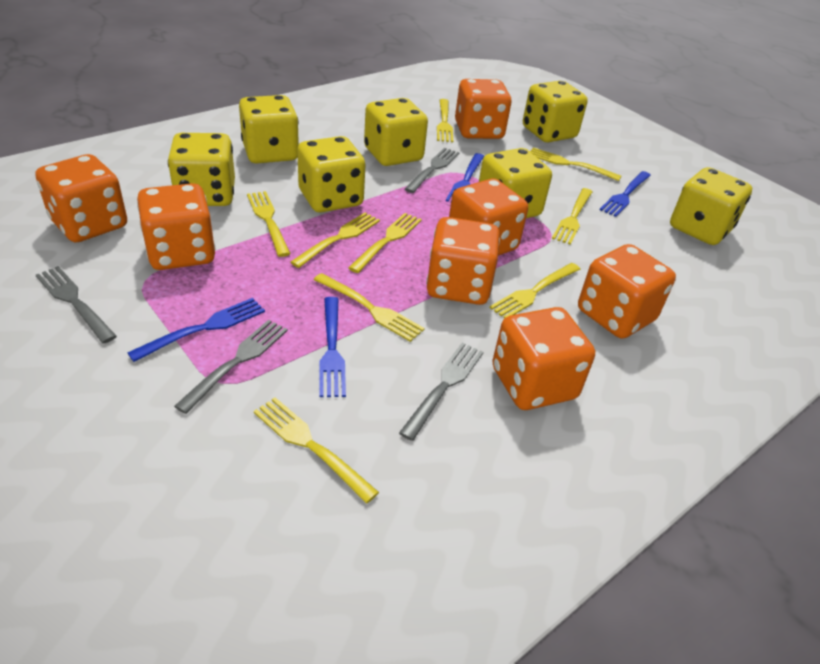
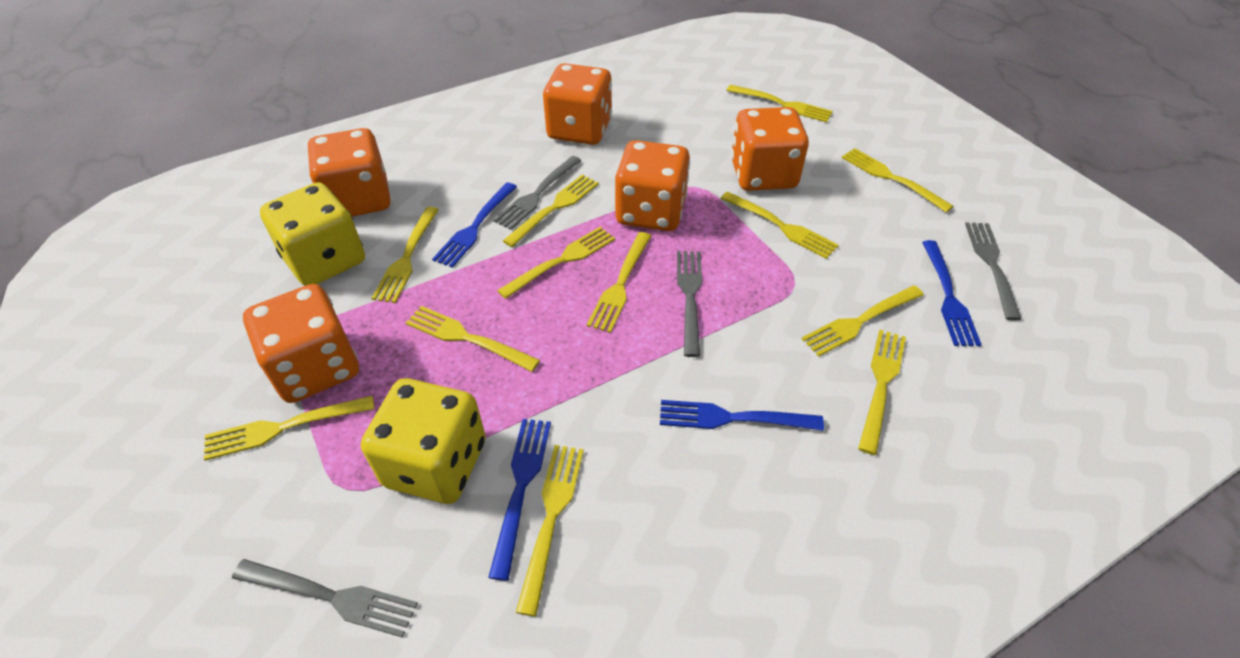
orange dice: [35,154,127,242] [137,183,215,270] [426,217,500,305] [449,178,528,256] [455,79,512,139] [492,307,595,410] [578,244,676,339] = 7 -> [243,284,359,403] [308,128,391,217] [543,63,612,145] [615,140,690,231] [731,107,809,191] = 5
yellow dice: [168,133,235,206] [239,95,299,164] [297,136,365,212] [364,98,428,166] [479,148,552,218] [523,81,588,142] [670,167,752,245] = 7 -> [260,182,365,286] [361,378,486,504] = 2
yellow fork: [247,191,291,257] [254,397,379,503] [290,212,380,268] [314,273,425,342] [348,213,422,273] [437,99,453,142] [490,263,581,319] [530,147,621,181] [552,188,592,245] = 9 -> [204,395,375,461] [371,207,439,303] [406,306,540,372] [497,227,615,299] [503,175,599,247] [516,445,584,617] [587,232,651,333] [720,192,839,259] [726,85,833,122] [802,286,924,356] [842,148,953,212] [858,330,906,455] = 12

